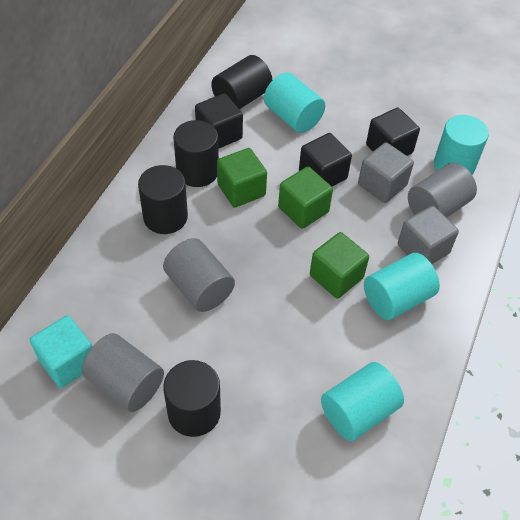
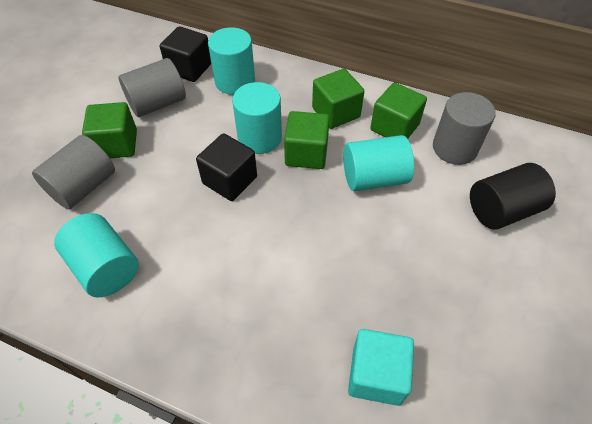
black cube: [195,93,243,149] [299,133,352,187] [366,108,420,156] = 3 -> [160,26,211,82] [196,133,257,201] = 2
black cylinder: [138,165,188,234] [163,360,221,437] [173,120,219,187] [211,55,272,109] = 4 -> [470,163,556,230] = 1
green cube: [217,148,267,208] [278,167,333,229] [310,232,369,299] = 3 -> [82,102,137,158] [284,111,330,169] [312,69,364,129] [370,82,427,139] = 4
grey cube: [358,142,414,203] [398,206,459,264] = 2 -> none = 0

